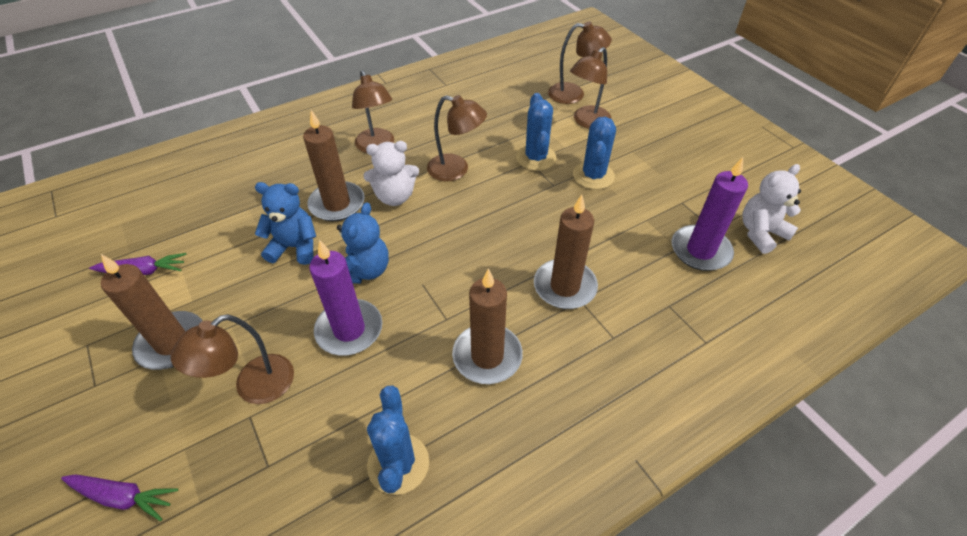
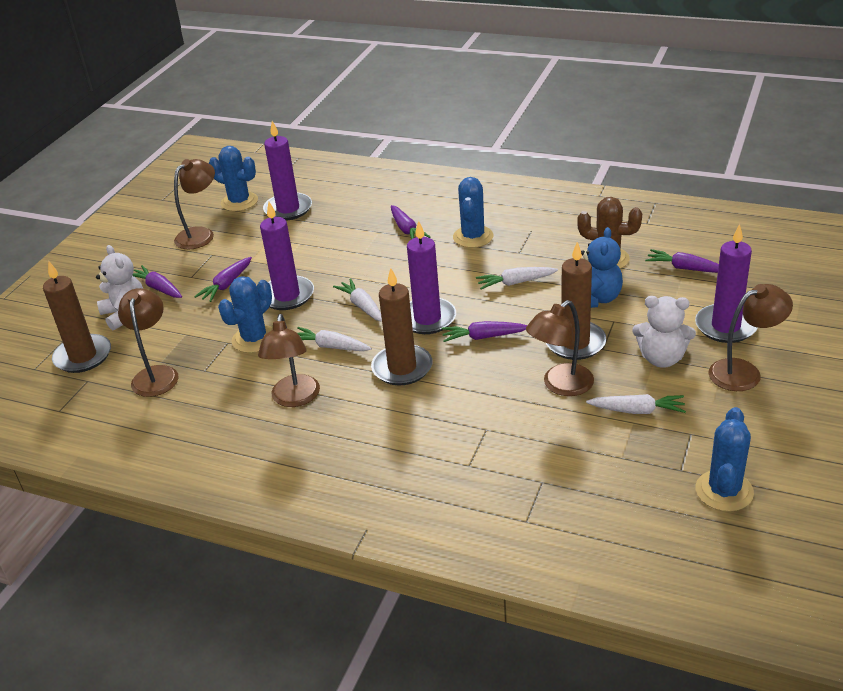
blue cactus: [367,386,429,495] [516,93,556,171] [573,117,616,190] = 3 -> [209,146,258,211] [218,276,273,353] [453,177,494,248] [695,407,754,512] = 4
blue teddy bear: [255,182,316,265] [337,202,389,284] = 2 -> [581,227,623,308] = 1
brown cactus: none = 0 -> [577,197,642,269] = 1
brown candle: [101,254,203,370] [303,110,365,221] [452,268,523,384] [534,195,598,309] = 4 -> [43,260,111,373] [371,268,432,386] [546,242,607,360] = 3
purple candle: [309,240,382,356] [672,157,748,271] = 2 -> [260,202,314,310] [263,121,312,221] [407,221,456,334] [695,224,758,343] = 4
purple carrot: [61,475,178,521] [89,253,187,275] = 2 -> [132,265,182,298] [194,257,252,302] [391,205,430,239] [442,321,527,342] [645,249,719,273] = 5
white carrot: none = 0 -> [297,327,372,351] [333,278,382,322] [476,267,558,289] [586,394,686,414] = 4

